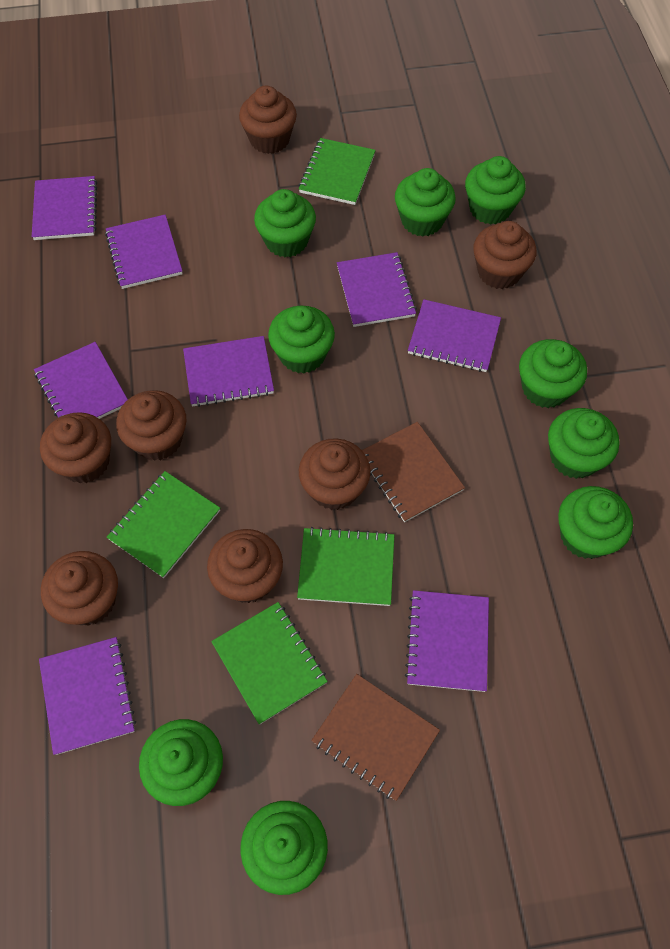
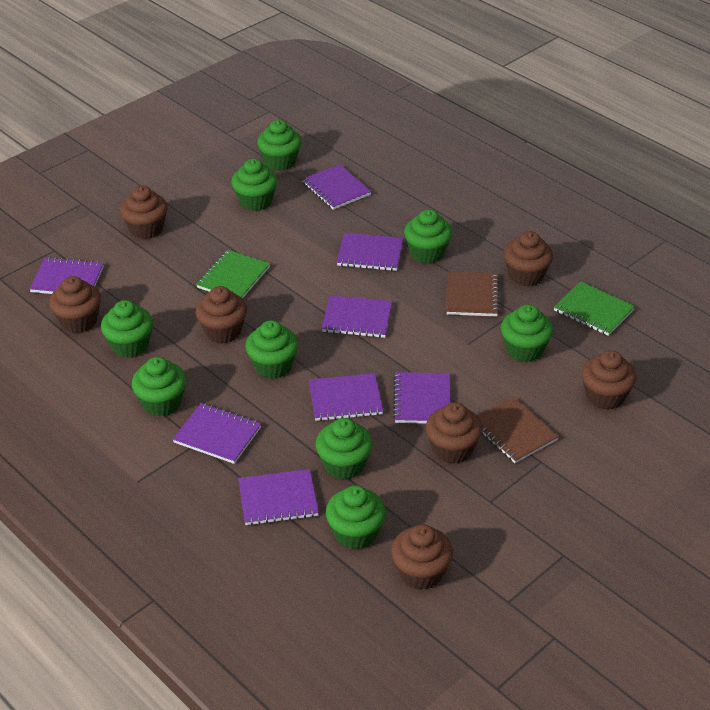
green notebook: [107,471,220,578] [211,602,328,725] [297,527,394,606] [298,138,376,205] = 4 -> [196,250,270,299] [554,281,635,336] = 2

